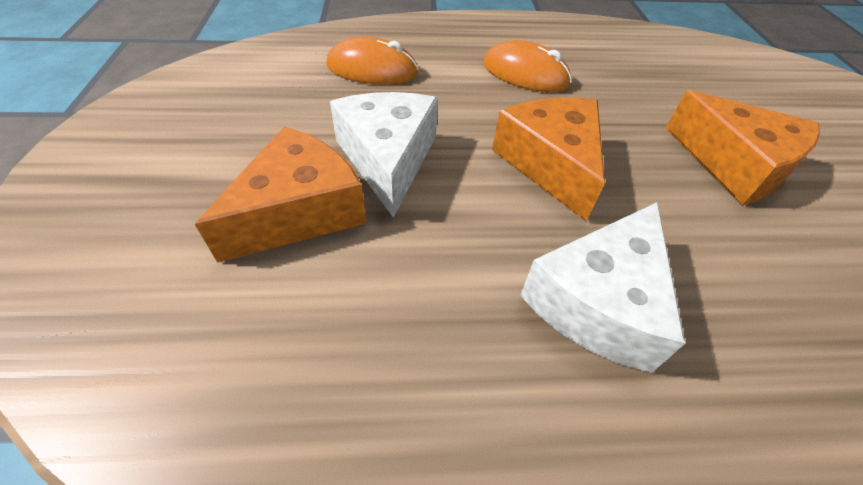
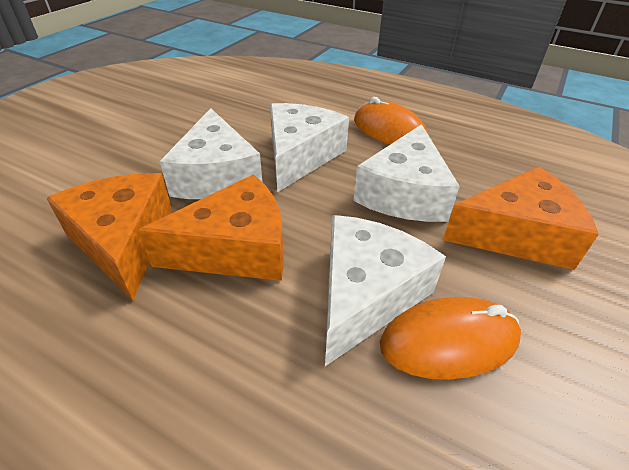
white cheese: [330,92,438,218] [520,202,685,373] = 2 -> [160,108,262,199] [270,103,349,192] [325,215,446,366] [353,124,460,222] = 4

